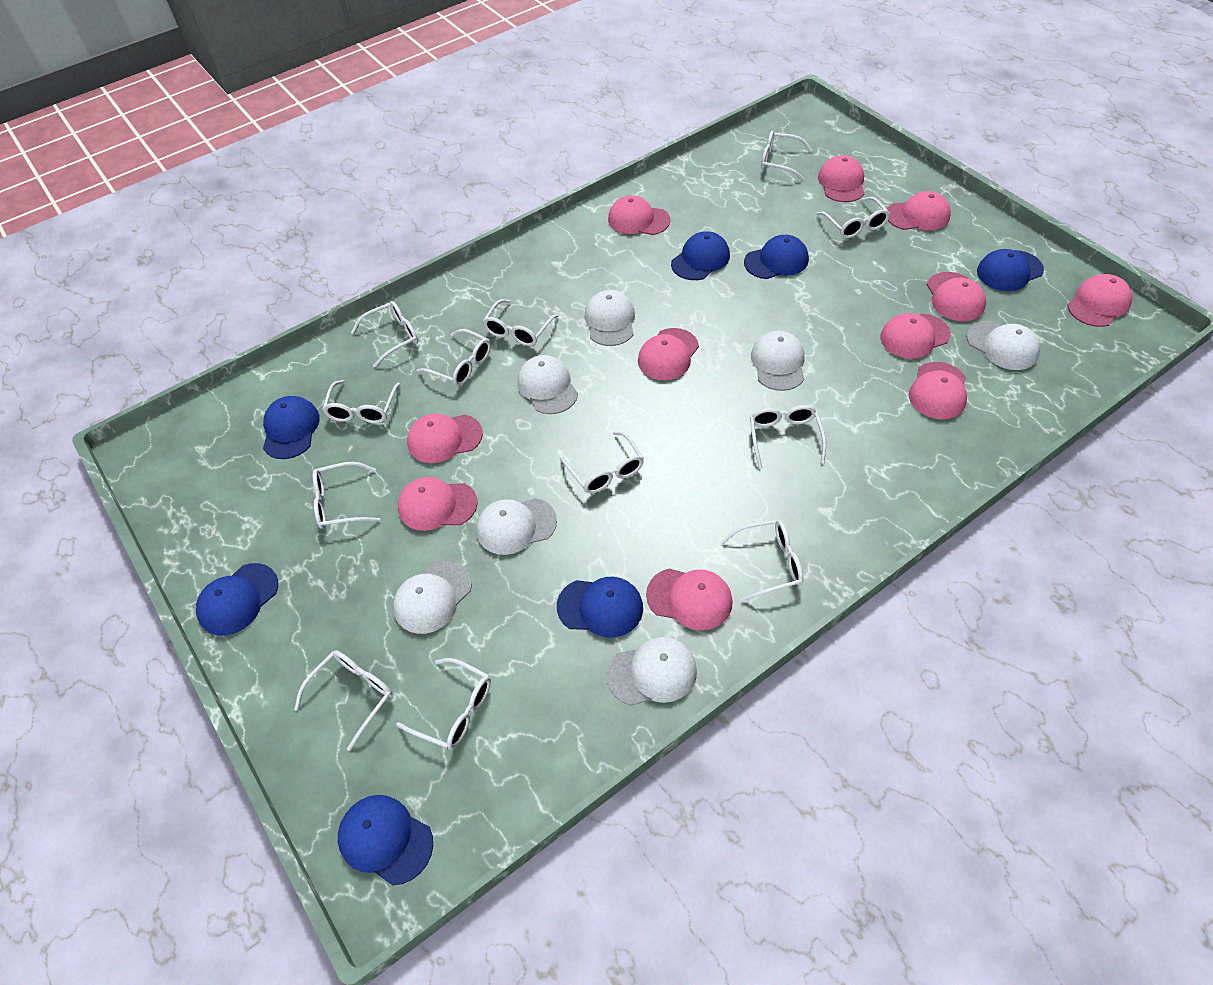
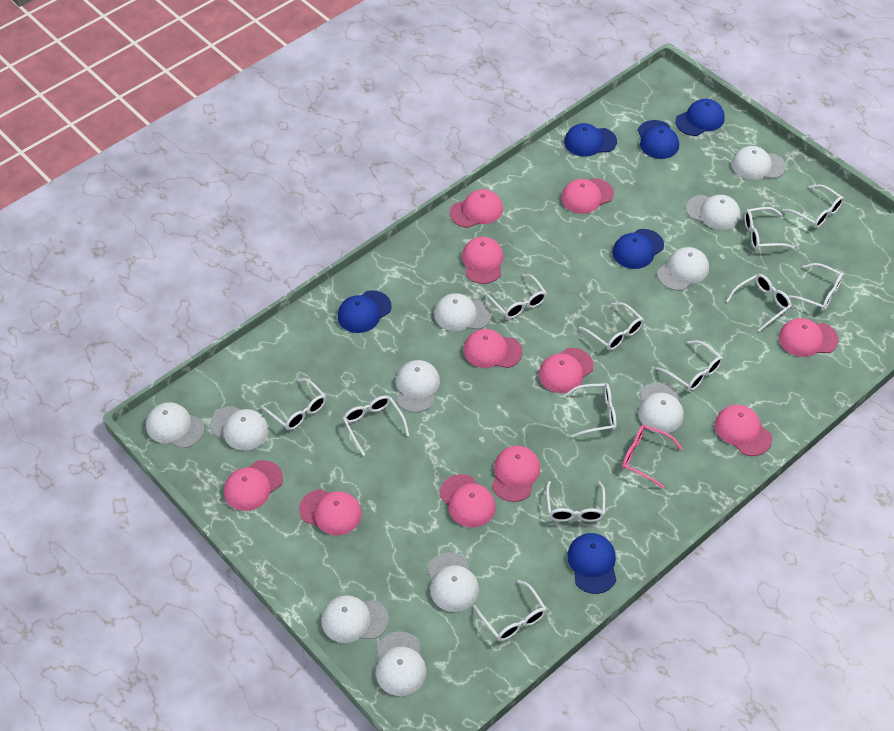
blue cap: [196,563,278,635] [263,396,320,459] [338,795,433,885] [557,577,643,638] [671,231,730,280] [744,235,809,279] [977,249,1044,291] = 7 -> [338,290,391,333] [564,123,617,157] [567,533,616,594] [612,229,664,269] [638,120,679,159] [675,99,725,136] = 6
pink glasses: none = 0 -> [622,425,683,488] = 1
white cap: [393,561,472,634] [476,498,557,555] [517,355,578,414] [585,290,635,346] [606,637,697,706] [751,331,804,391] [966,320,1040,370] = 7 -> [146,402,205,449] [210,406,269,450] [321,595,389,643] [376,631,426,696] [396,360,440,413] [427,552,479,612] [434,293,492,331] [638,382,684,433] [657,247,709,291] [686,195,741,230] [731,146,786,180] = 11

